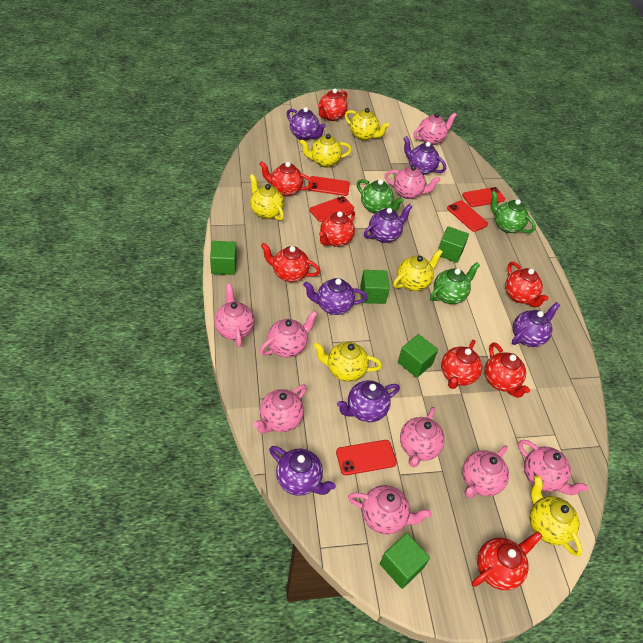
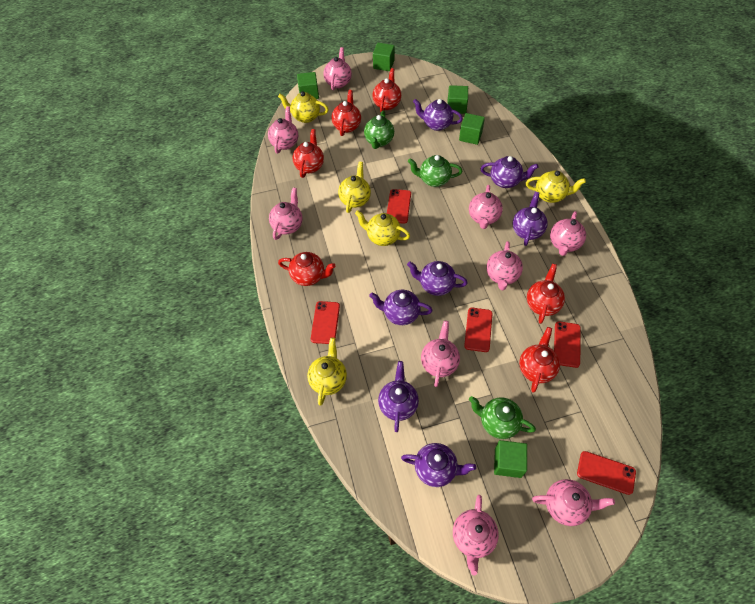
red teapot: [259,161,313,196] [261,243,320,282] [318,89,347,121] [319,210,355,247] [441,340,482,389] [472,532,542,590] [484,342,530,398] [505,262,548,307] = 8 -> [278,252,335,286] [293,129,324,178] [331,90,361,136] [372,68,401,112] [519,327,560,393] [527,264,565,324] = 6
yellow teapot: [250,174,284,221] [300,134,352,168] [313,342,382,382] [345,108,389,141] [393,249,443,291] [529,475,583,556] = 6 -> [278,91,329,123] [307,338,347,405] [338,161,371,213] [355,210,410,246] [526,170,586,203] = 5

